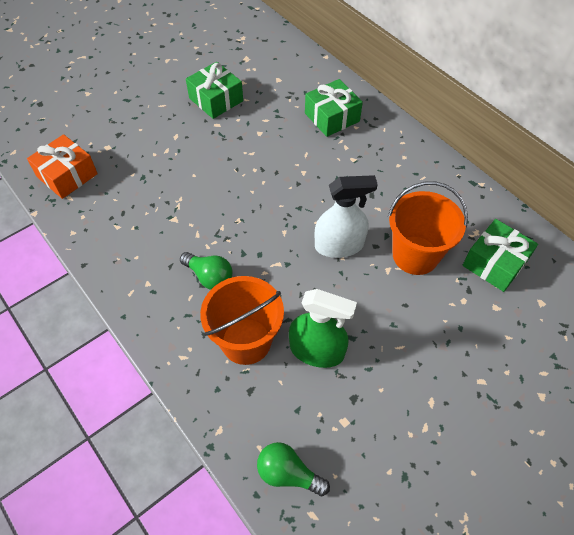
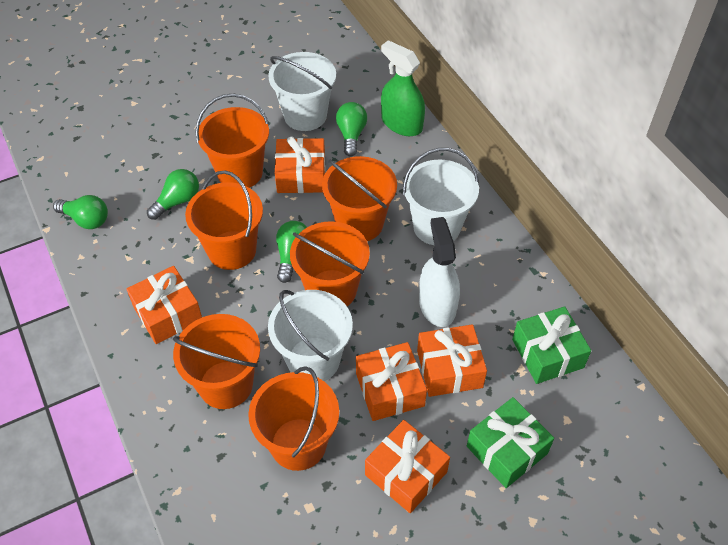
green gift: [186,62,243,119] [305,79,363,137] [463,219,538,292] = 3 -> [467,397,554,488] [512,306,591,384] = 2
green light bulb: [180,252,233,290] [257,442,330,496] = 2 -> [53,195,108,229] [147,169,199,220] [276,221,307,283] [336,102,367,157] = 4
orange bucket: [200,276,284,365] [388,181,468,275] = 2 -> [173,314,260,409] [185,171,263,270] [196,94,269,188] [248,366,339,471] [290,221,370,306] [322,156,397,241] = 6
orange gift: [27,134,98,199] = 1 -> [126,266,202,344] [275,136,325,193] [356,342,427,421] [365,420,450,513] [417,324,487,397] = 5
white bucket: none = 0 -> [268,52,336,131] [268,290,353,381] [403,148,479,245] = 3

